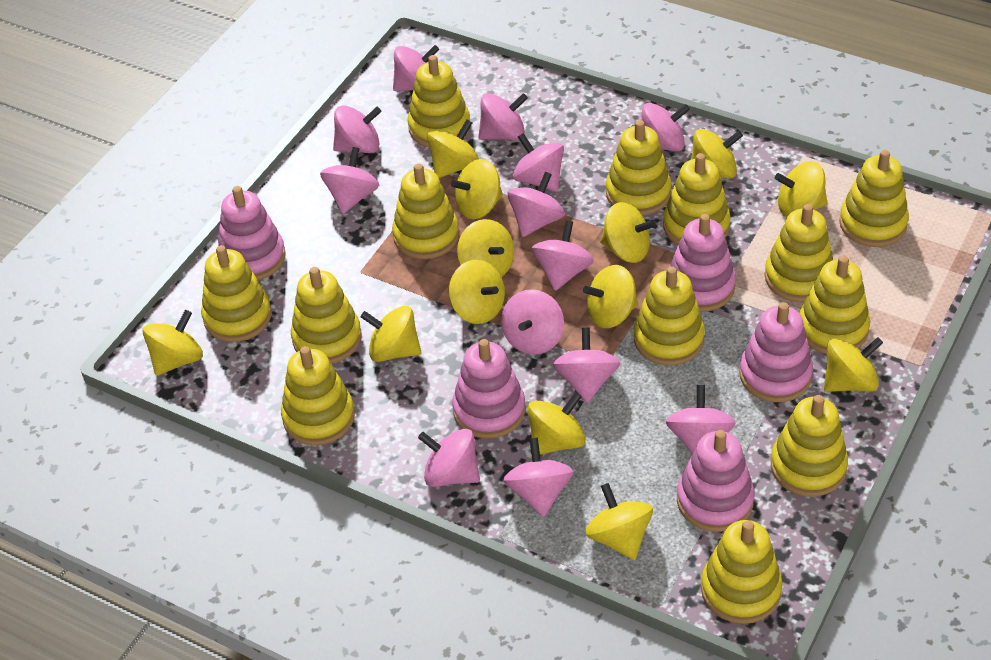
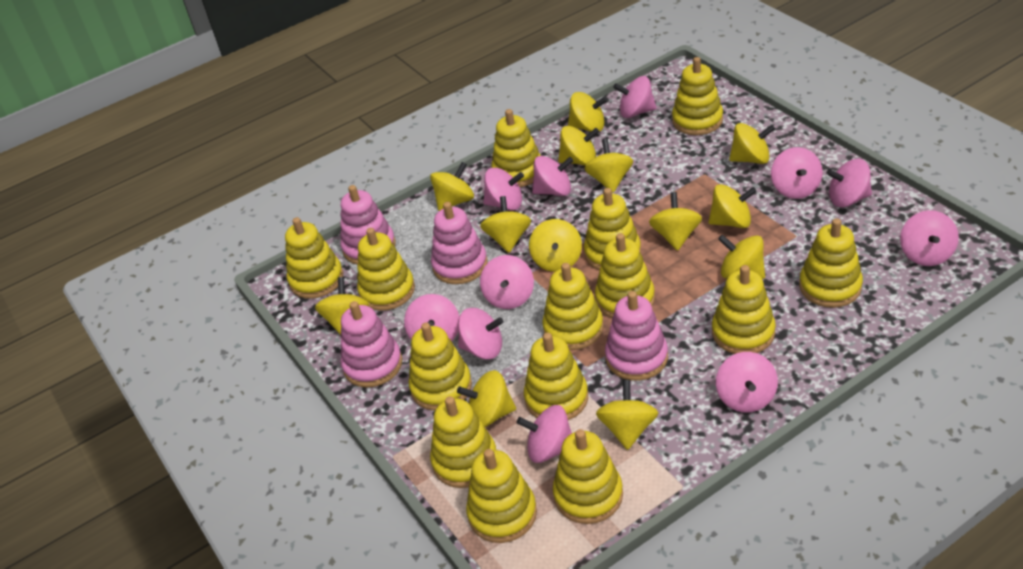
pink spinning top: [320,147,379,214] [333,105,381,153] [393,45,439,91] [418,429,480,487] [478,93,528,140] [501,289,564,355] [503,438,574,517] [507,172,565,237] [513,133,564,191] [532,221,594,291] [553,328,620,403] [641,103,690,151] [666,385,736,454] = 13 -> [404,294,459,341] [458,308,504,359] [480,255,534,309] [484,168,524,211] [517,405,572,463] [532,156,573,196] [613,76,657,118] [716,352,778,413] [771,147,822,199] [826,159,872,207] [900,210,959,266] = 11
pink stacking toy: [218,186,286,280] [452,339,525,438] [669,214,736,312] [677,430,754,532] [739,302,813,402] = 5 -> [340,185,396,265] [341,301,402,388] [431,202,488,284] [605,291,668,381] = 4
yellow stacking toy: [201,245,272,342] [281,346,355,445] [291,267,362,364] [392,163,459,259] [408,55,470,147] [606,120,671,215] [634,267,705,365] [663,153,731,245] [701,520,782,624] [765,204,833,302] [771,395,848,497] [799,256,870,354] [839,150,909,247] = 13 -> [285,217,343,299] [357,228,415,311] [409,322,472,411] [430,396,496,488] [466,449,537,543] [491,109,541,187] [524,332,588,420] [542,263,604,350] [553,429,623,524] [584,188,641,270] [595,233,655,318] [672,57,723,135] [712,265,776,354] [799,218,863,308] = 14

